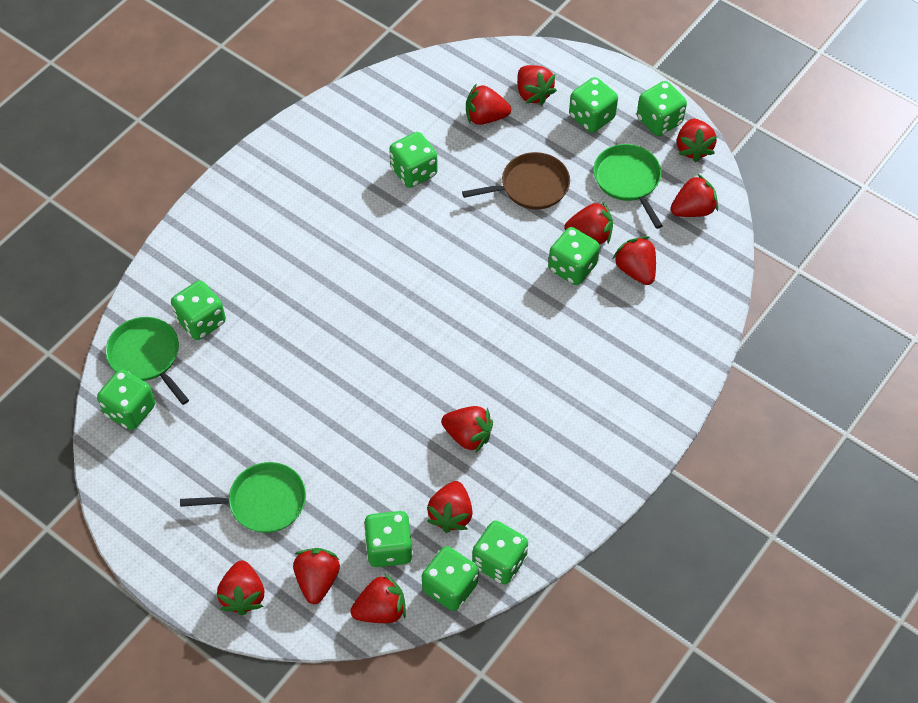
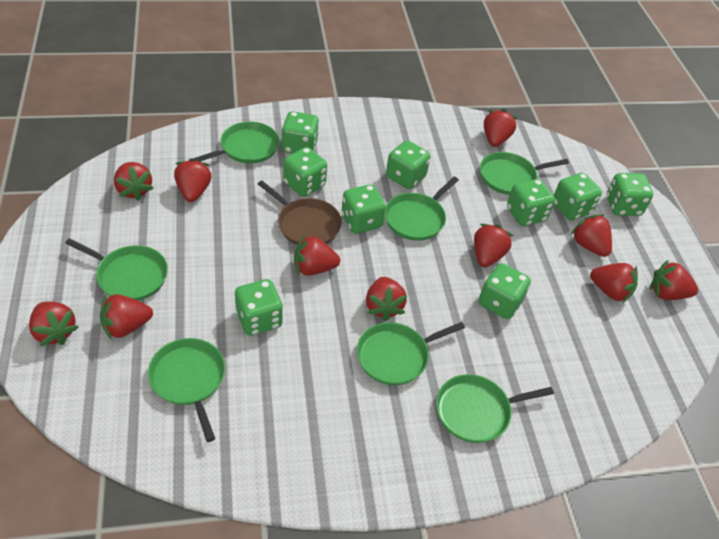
green pan: [106,317,189,405] [180,462,306,533] [593,144,663,229] = 3 -> [65,238,168,300] [148,338,225,442] [193,121,279,164] [357,322,465,385] [385,177,459,241] [436,374,554,443] [480,152,569,195] = 7

